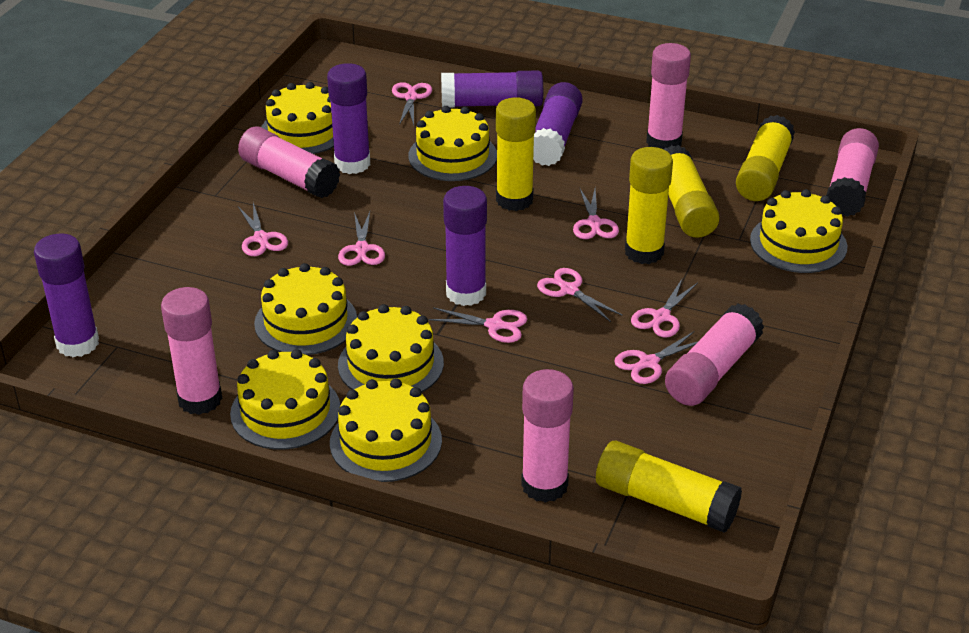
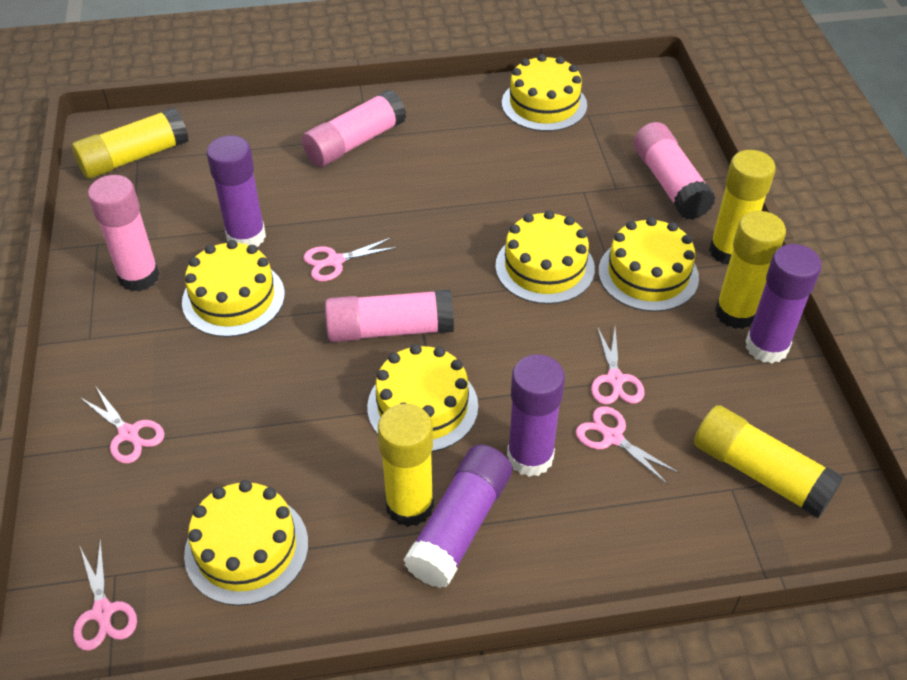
pink glue stick: [161,287,222,415] [238,126,340,198] [521,369,574,503] [646,43,691,149] [665,304,764,406] [826,128,879,217] = 6 -> [88,175,160,292] [302,89,406,167] [325,289,454,342] [634,122,716,220] = 4
pink scissors: [238,203,288,256] [338,212,385,266] [392,82,432,125] [428,307,527,343] [537,268,623,322] [573,189,619,239] [614,332,697,384] [631,279,698,338] = 8 -> [73,538,137,651] [81,387,164,464] [303,237,398,281] [576,406,679,485] [591,326,645,404] = 5
purple glue stick: [34,233,99,357] [327,63,370,174] [441,70,543,107] [443,186,487,306] [533,82,583,166] = 5 -> [207,135,266,247] [404,445,512,588] [507,354,565,477] [745,244,822,363] = 4
yellow cake: [230,349,340,450] [254,263,357,355] [261,82,334,154] [330,378,442,482] [338,304,444,392] [408,106,497,181] [750,189,848,273] = 7 -> [182,240,285,337] [184,480,308,606] [367,344,478,452] [495,210,595,304] [502,54,587,132] [598,217,699,312] = 6

